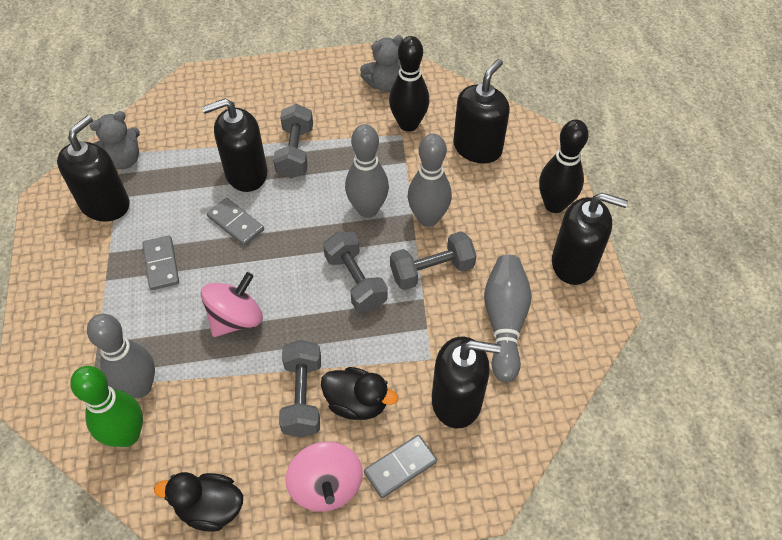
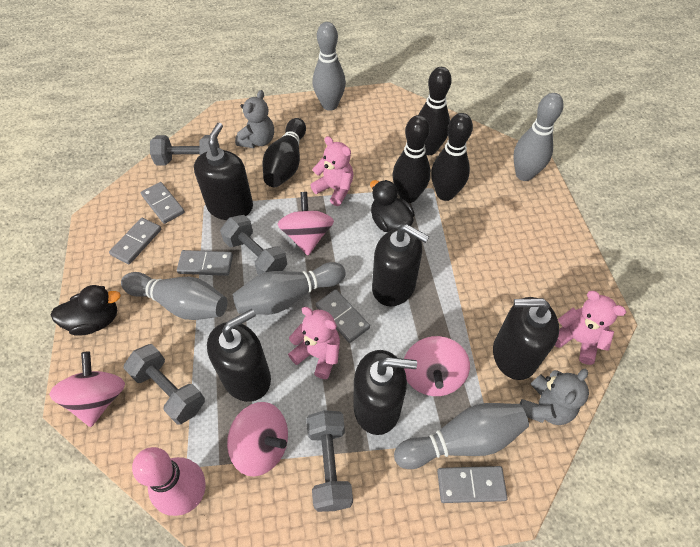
black bowling pin: [389,36,430,132] [539,119,589,213] = 2 -> [263,118,306,187] [392,115,431,203] [418,67,452,155] [431,113,473,201] = 4
green bowling pin: [70,366,143,447] = 1 -> none = 0
grey bowling pin: [87,314,155,398] [345,124,389,218] [408,134,452,227] [484,255,532,382] = 4 -> [121,272,227,320] [233,262,346,315] [313,22,346,111] [394,403,529,469] [513,93,564,181] = 5
grey domino: [142,235,179,290] [207,198,264,246] [364,435,437,498] = 3 -> [109,218,162,264] [141,182,185,224] [177,250,233,276] [316,289,370,343] [437,466,508,503] = 5
pink bowling pin: none = 0 -> [132,447,206,516] = 1
pink spinning top: [201,272,263,337] [285,441,363,512] = 2 -> [49,352,125,427] [227,402,288,477] [278,192,334,255] [404,336,470,396] = 4
pink teddy bear: none = 0 -> [288,307,340,379] [310,136,354,206] [555,291,626,365] = 3

